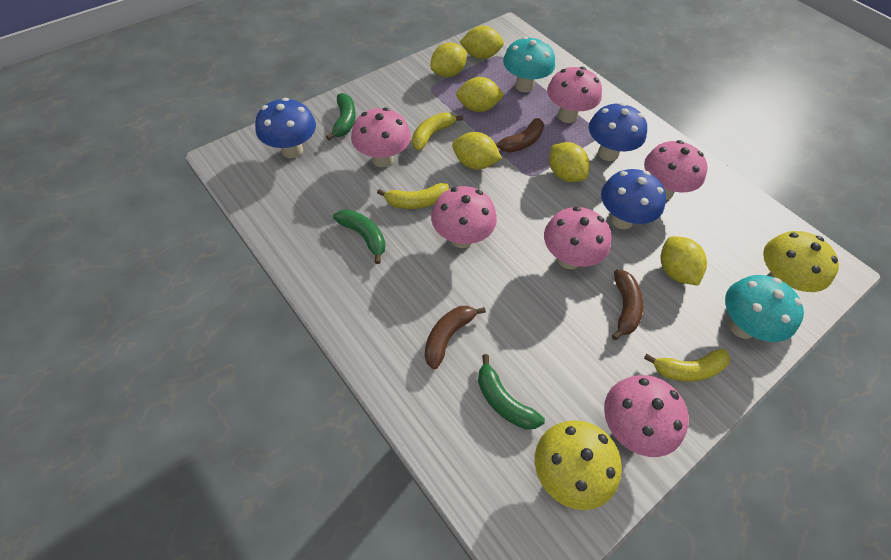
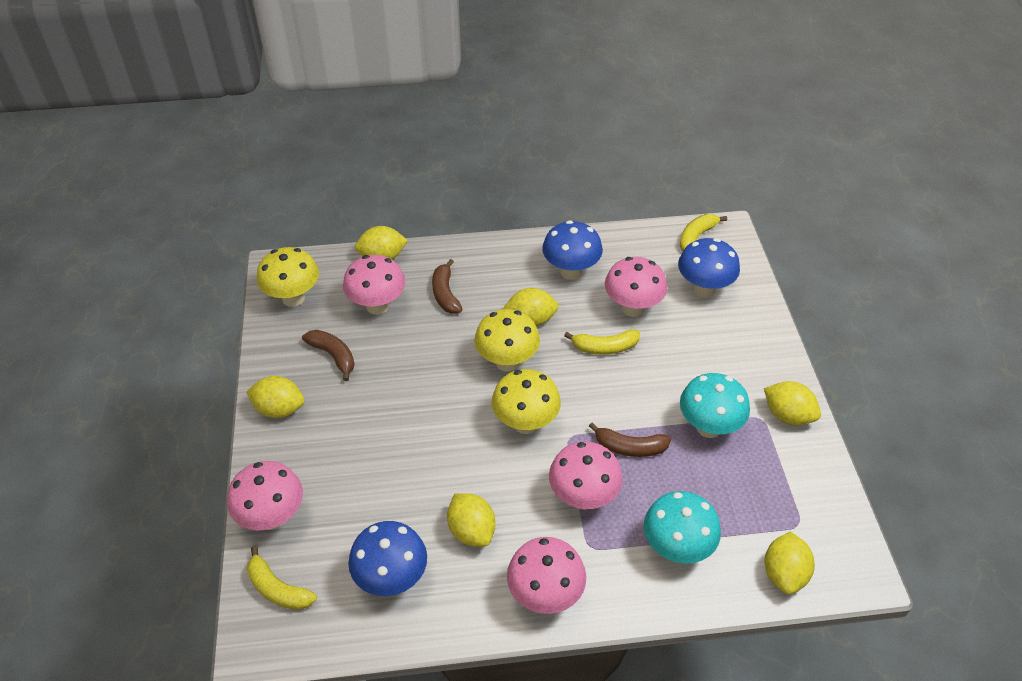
green banana: [326,93,356,140] [333,209,385,264] [478,354,545,430] = 3 -> none = 0
pink mushroom: [351,108,411,167] [431,186,497,248] [544,207,612,269] [547,67,602,123] [604,375,689,457] [644,140,708,200] = 6 -> [227,461,303,530] [343,255,406,315] [507,537,586,614] [549,442,623,510] [605,257,667,317] = 5
yellow mushroom: [535,420,622,510] [763,231,839,292] = 2 -> [257,247,319,307] [474,309,540,371] [492,369,561,434] = 3

